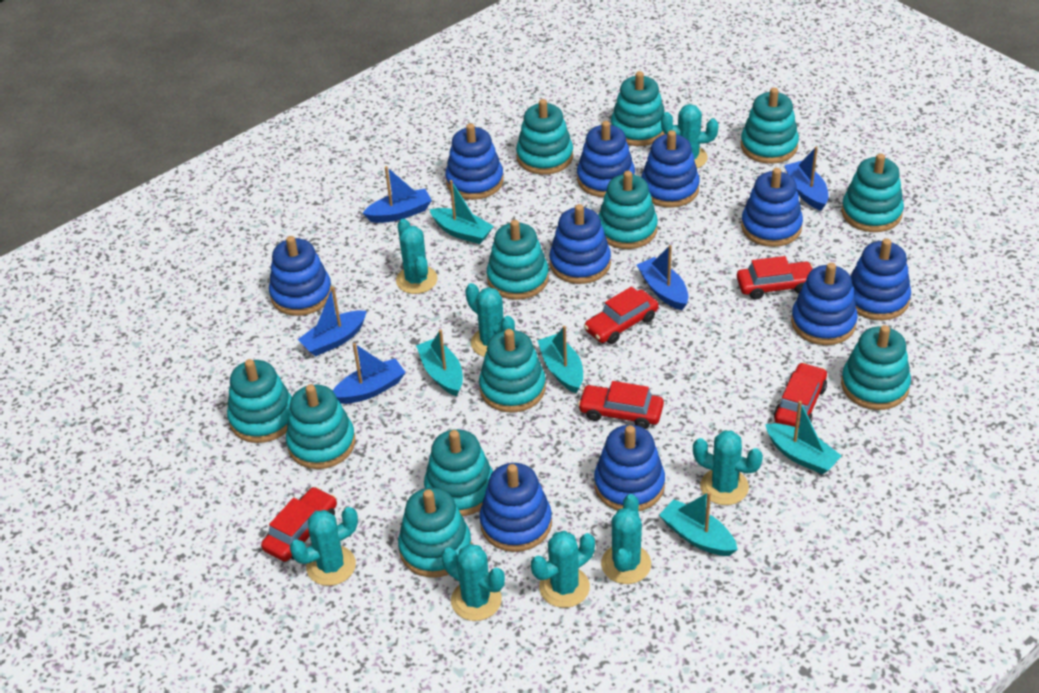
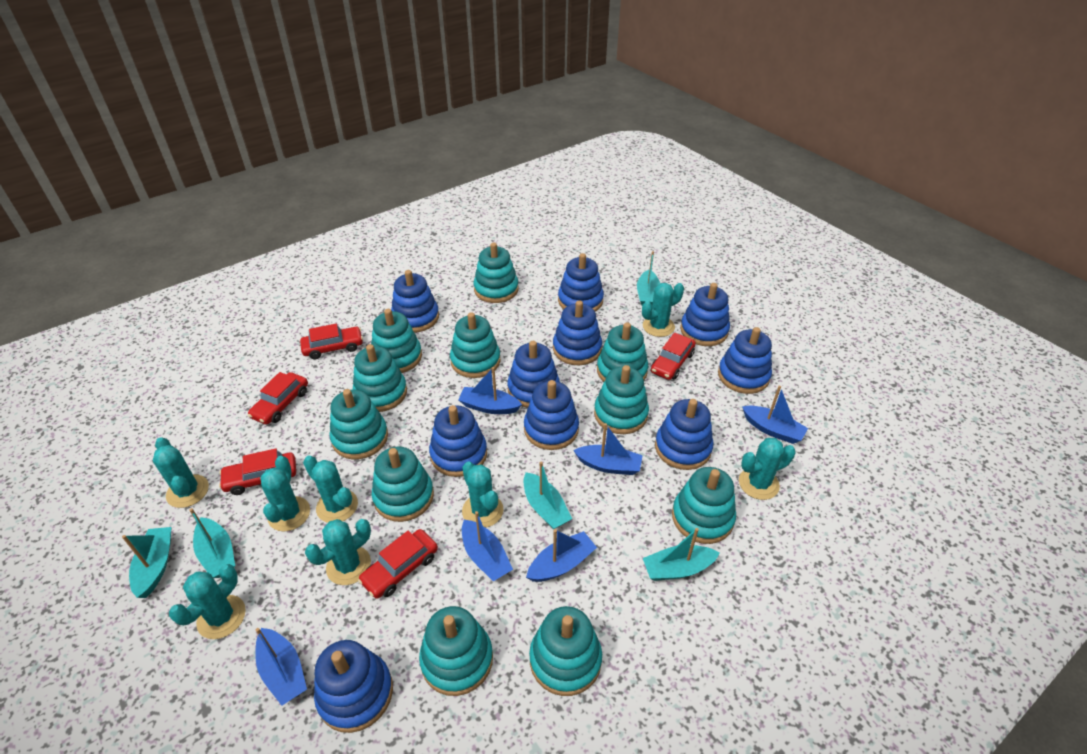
blue boat: [297,286,367,356] [333,343,406,404] [363,166,432,223] [637,245,688,310] [784,146,829,211] = 5 -> [255,628,307,706] [458,367,522,414] [462,511,513,581] [526,529,597,582] [573,423,643,475] [742,386,808,444] = 6
turquoise stacking toy: [227,359,292,443] [286,384,355,469] [398,488,472,578] [424,429,493,516] [479,329,546,412] [487,220,549,300] [516,99,573,175] [599,171,658,249] [611,71,665,146] [741,88,799,164] [841,153,904,232] [841,325,911,410] = 12 -> [330,389,388,459] [353,344,407,412] [371,309,422,373] [372,447,434,522] [419,606,493,696] [450,312,501,378] [474,242,518,303] [529,606,602,696] [594,365,649,434] [597,322,648,382] [672,467,736,544] = 11

